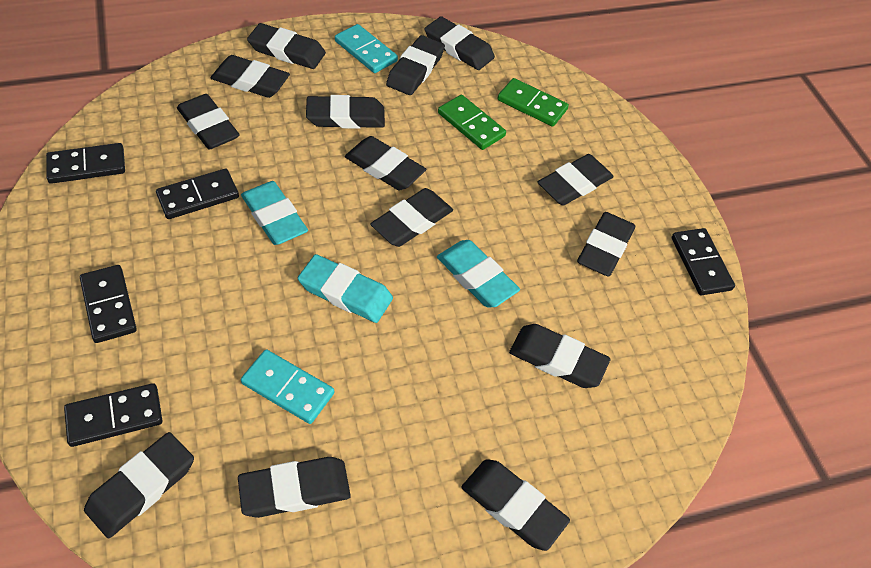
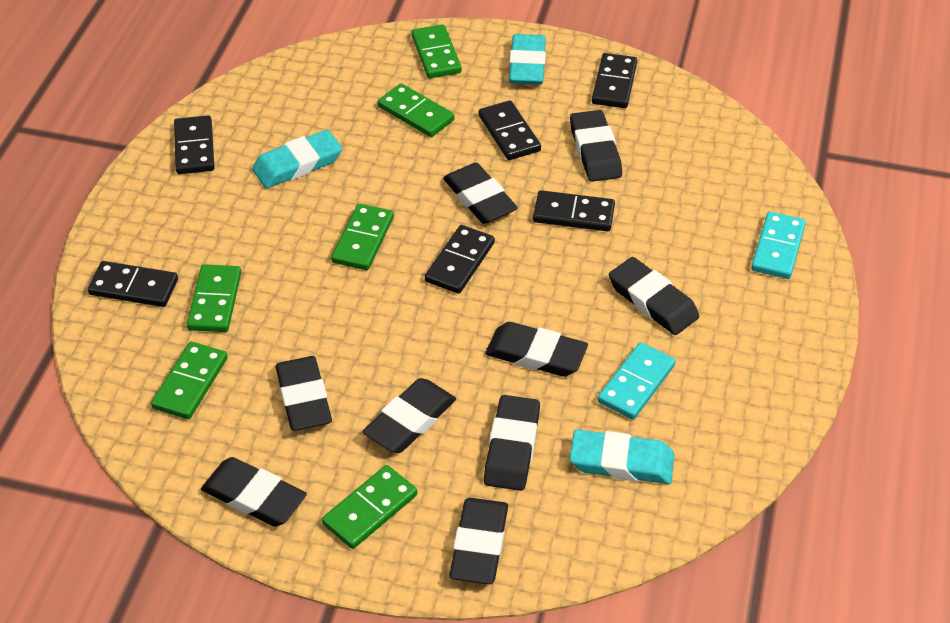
black domino: [46,143,125,184] [64,383,162,447] [80,265,137,343] [156,169,239,219] [672,228,735,295] = 5 -> [88,261,178,307] [174,115,215,174] [425,225,495,294] [479,100,541,160] [533,190,615,231] [592,53,637,108] = 6
black eraser: [84,432,194,538] [177,94,240,150] [211,55,290,98] [238,457,351,518] [247,23,326,69] [306,95,385,129] [345,136,426,190] [370,188,453,247] [386,35,445,95] [424,16,495,70] [461,459,570,551] [509,324,610,388] [538,154,614,206] [577,212,635,277] = 14 -> [201,457,307,526] [276,356,332,431] [363,378,456,453] [443,163,518,224] [449,498,508,584] [484,395,540,491] [485,322,588,377] [570,110,622,182] [609,257,699,335] = 9
green domino: [438,95,506,150] [497,78,569,127] = 2 -> [151,342,228,419] [187,264,241,332] [322,465,417,549] [331,204,394,270] [378,83,455,137] [411,24,462,78] = 6

